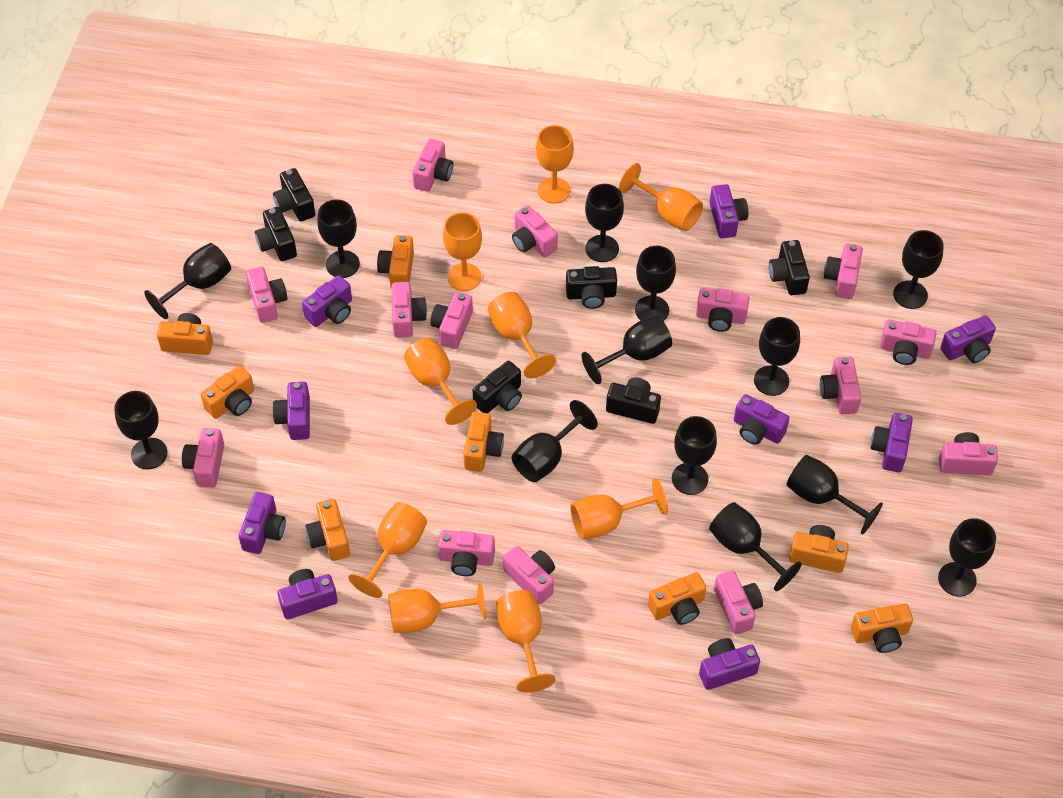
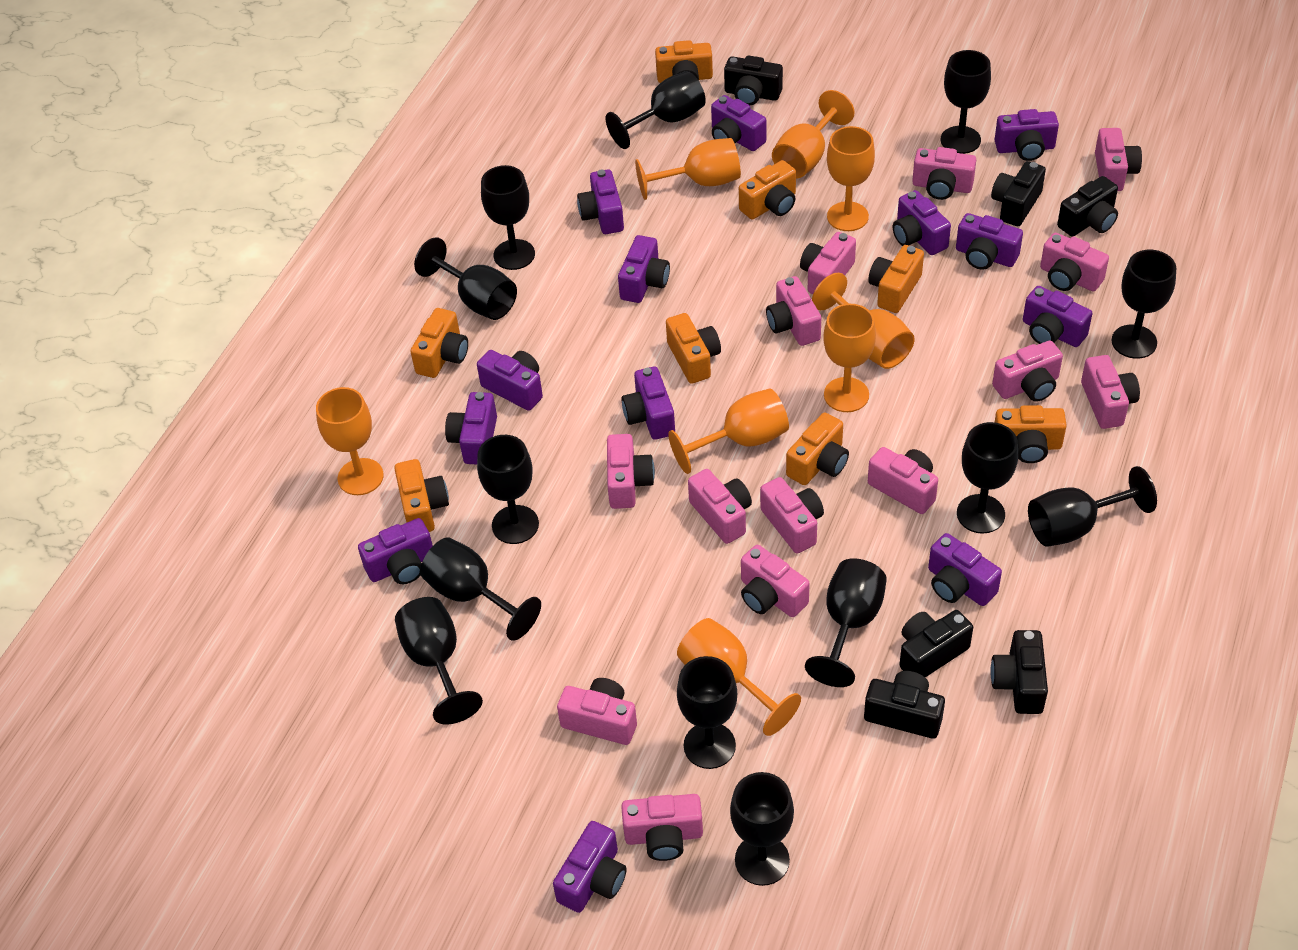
orange goblet: [348,502,427,598] [388,581,486,633] [404,338,477,425] [443,212,482,291] [488,292,556,378] [496,590,555,693] [536,125,574,204] [570,479,668,540] [619,163,703,231] = 9 -> [316,387,384,495] [635,138,741,200] [668,388,789,474] [677,618,801,736] [772,90,854,178] [812,273,915,369] [823,304,876,412] [827,126,875,231] = 8
purple camera: [239,492,286,554] [273,382,310,440] [277,569,338,619] [302,275,352,327] [699,638,760,690] [710,184,748,238] [734,394,789,445] [871,413,913,473] [940,315,996,363] = 9 -> [358,518,433,584] [445,392,497,464] [477,350,543,411] [553,821,627,913] [577,169,624,234] [618,235,670,303] [622,366,675,440] [711,95,766,151] [893,190,951,255] [928,533,1002,606] [956,213,1023,270] [994,109,1059,161] [1023,286,1092,347] = 13

